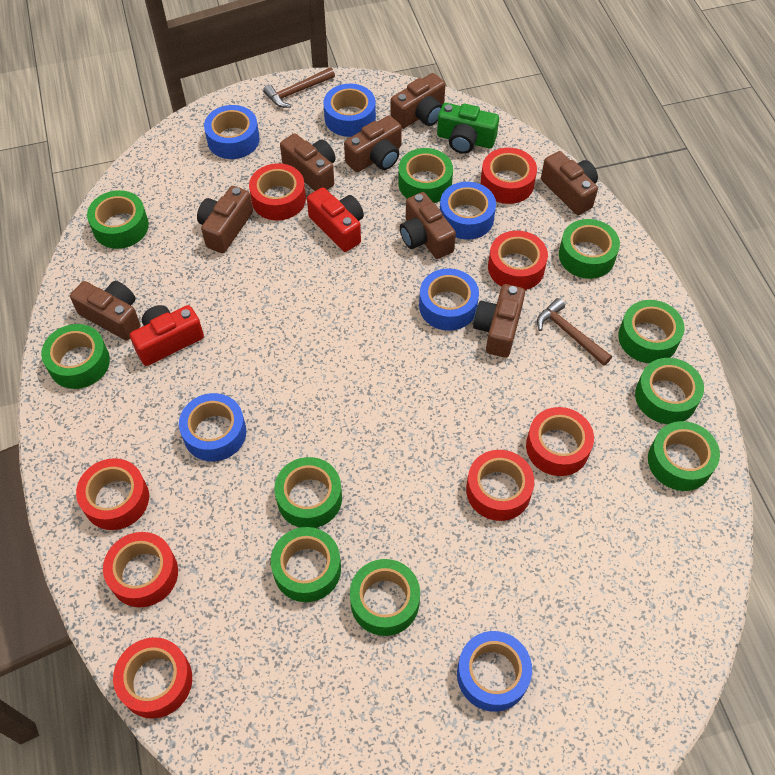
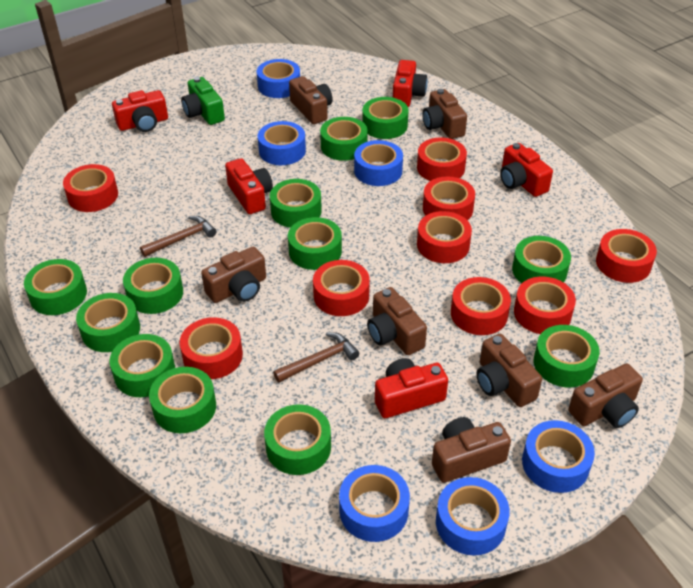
brown camera: [70,281,140,341] [197,186,253,253] [280,133,336,191] [344,115,402,172] [391,73,445,129] [400,192,456,259] [473,284,525,358] [541,151,598,215] = 8 -> [201,247,266,303] [289,76,333,124] [367,287,427,355] [422,89,467,139] [432,417,511,483] [476,334,542,407] [568,363,643,428] = 7
green tape: [41,324,110,389] [87,190,149,249] [271,527,341,602] [274,457,342,528] [350,559,420,636] [398,148,453,203] [559,219,620,279] [618,300,685,363] [635,358,704,424] [648,421,720,491] = 10 -> [24,259,87,315] [76,293,140,352] [109,334,175,397] [123,258,183,314] [149,367,216,433] [264,404,331,475] [270,179,322,228] [288,217,342,270] [320,117,368,161] [362,97,408,139] [512,236,571,283] [534,325,600,387] = 12
red camera: [130,305,204,366] [307,187,364,252] = 2 -> [112,90,168,132] [225,158,273,214] [375,358,448,418] [393,60,428,107] [500,143,553,197] = 5
red tape: [76,458,149,530] [103,532,178,607] [113,637,192,719] [249,163,306,220] [466,450,534,521] [481,148,537,204] [488,231,548,290] [526,407,594,476] = 8 -> [63,164,118,212] [180,317,243,379] [313,260,370,316] [417,137,467,181] [417,211,472,263] [423,177,475,220] [451,277,511,335] [514,277,576,334] [596,229,657,283] = 9

